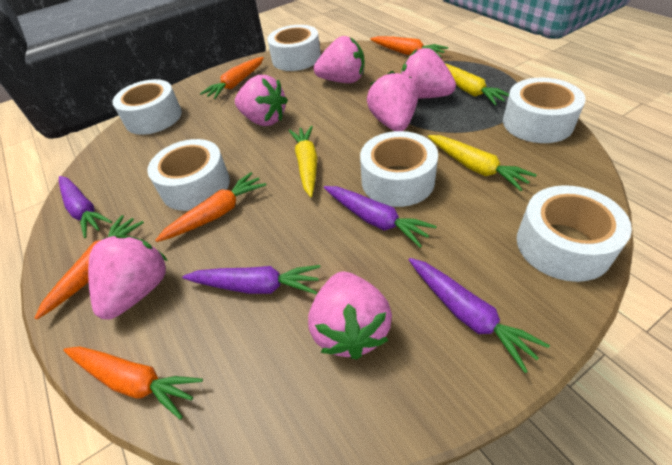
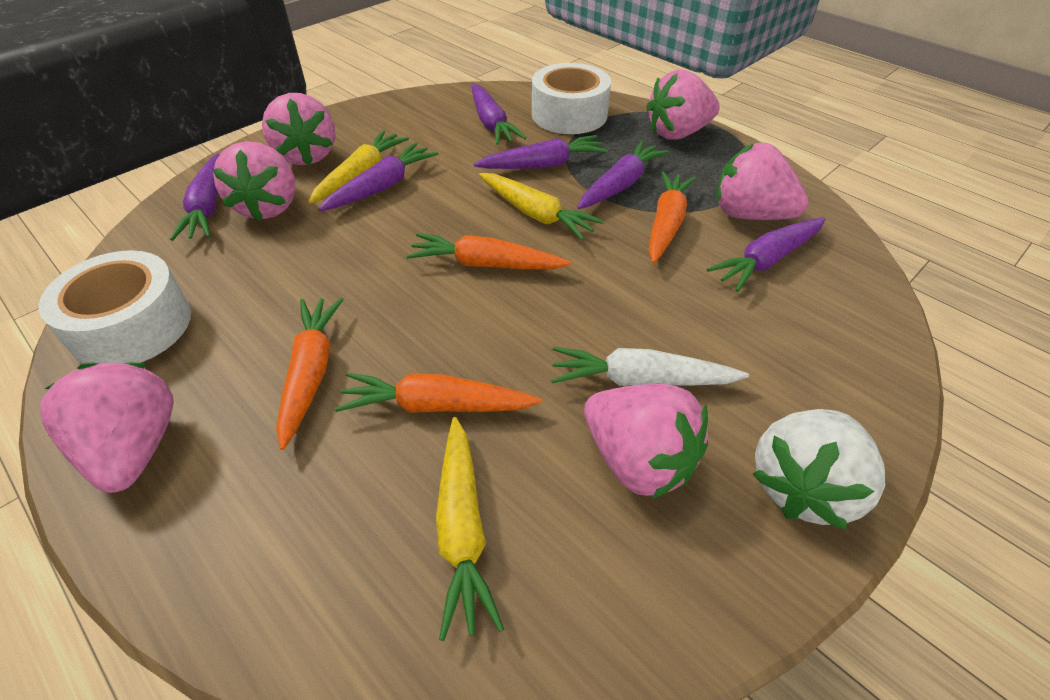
orange carrot: [35,215,144,320] [63,347,203,419] [155,172,266,242] [200,57,264,99] [370,36,448,57] = 5 -> [276,298,344,450] [335,372,542,413] [406,233,571,270] [648,171,696,263] = 4
purple carrot: [59,176,112,238] [182,265,320,294] [324,186,437,248] [409,258,550,373] = 4 -> [170,154,219,241] [319,142,438,211] [472,84,526,145] [473,135,608,169] [577,141,669,209] [706,217,826,292] = 6
white carrot: none = 0 -> [551,347,749,386] = 1
white strawberry: none = 0 -> [753,409,885,529] = 1
white tape: [112,79,182,135] [147,139,230,211] [267,25,321,71] [360,131,438,207] [503,77,586,143] [517,185,632,282] = 6 -> [39,250,191,364] [532,63,611,134] = 2

